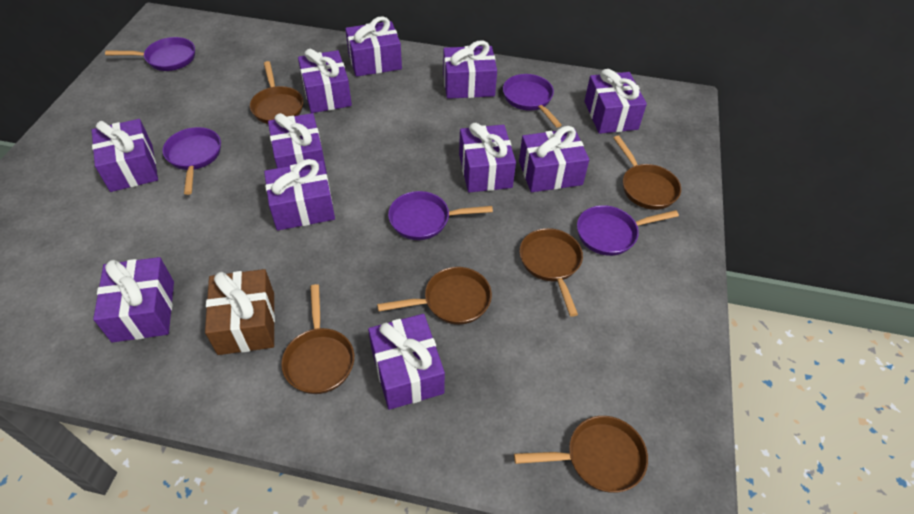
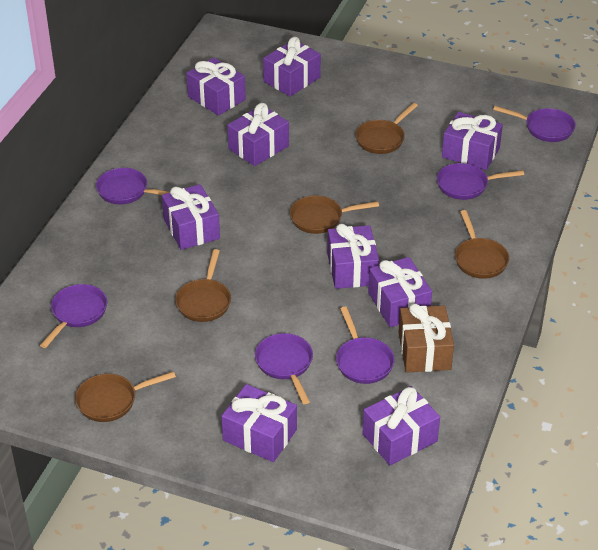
brown pan: [250,61,303,124] [281,284,354,394] [377,267,492,325] [514,416,648,492] [519,228,583,317] [614,136,681,210] = 6 -> [75,371,176,422] [175,249,231,322] [290,195,379,234] [355,103,418,154] [455,210,509,279] = 5
purple gift: [92,119,158,192] [93,257,174,342] [264,159,335,231] [268,113,327,174] [298,49,352,113] [345,16,402,77] [368,314,445,410] [443,41,497,99] [459,123,516,192] [519,126,589,192] [584,69,647,134] = 11 -> [162,184,220,250] [186,58,246,116] [221,384,297,462] [227,103,289,166] [263,37,321,96] [327,224,379,289] [363,386,440,465] [368,257,432,327] [442,112,503,170] = 9
purple pan: [105,37,195,71] [163,127,221,195] [388,191,493,240] [503,74,562,128] [577,205,679,256] = 5 -> [40,284,107,348] [96,168,170,204] [255,333,313,404] [336,307,395,384] [437,163,524,200] [493,106,576,142] = 6

